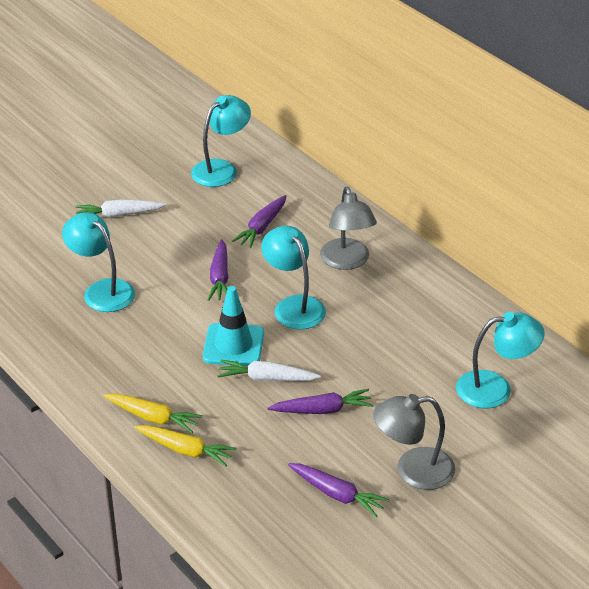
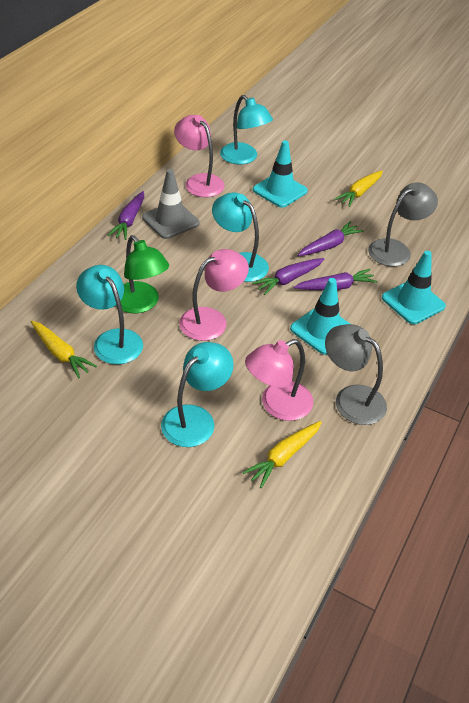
green lamp: none = 0 -> [116,235,169,314] = 1
grey traffic cone: none = 0 -> [142,169,199,239] = 1
pink lamp: none = 0 -> [174,115,225,197] [179,249,249,341] [245,339,313,421] = 3
turquoise traffic cone: [203,286,264,366] = 1 -> [253,140,308,208] [290,278,350,355] [382,251,446,324] = 3
white carrot: [75,200,166,218] [218,360,321,381] = 2 -> none = 0
yellow carrot: [103,393,203,433] [134,425,237,466] = 2 -> [31,321,97,378] [243,421,322,488] [335,171,383,207] = 3

